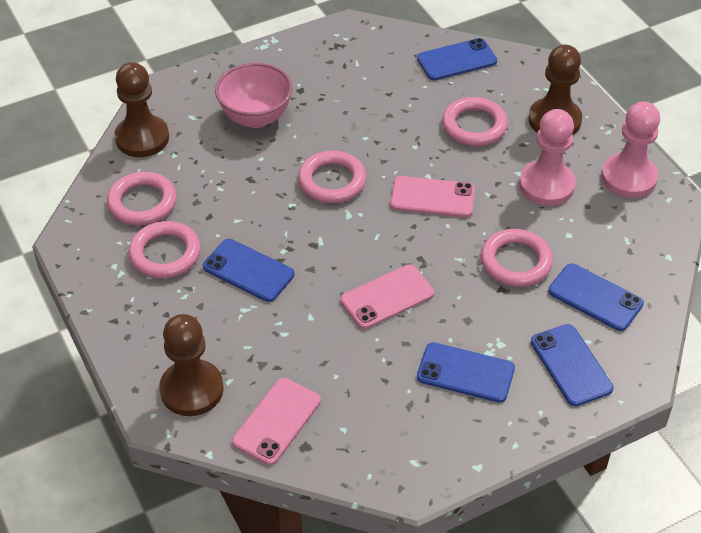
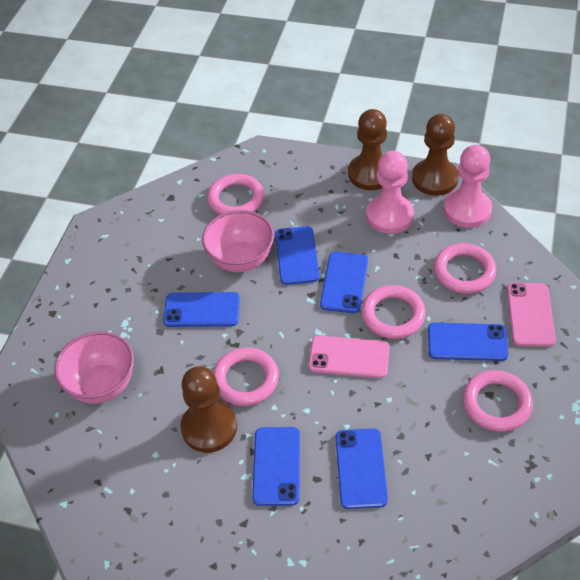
blue phone: [203,239,294,302] [417,38,497,80] [417,342,515,403] [531,324,614,406] [548,263,644,331] = 5 -> [163,292,240,327] [252,427,300,506] [275,226,320,285] [320,252,368,313] [336,428,388,509] [428,323,508,361] = 6
pink bowl: [215,63,293,128] = 1 -> [54,331,134,404] [202,210,274,272] = 2
pink phone: [232,378,321,465] [341,264,434,329] [390,176,475,217] = 3 -> [309,336,389,378] [507,283,556,347] = 2

